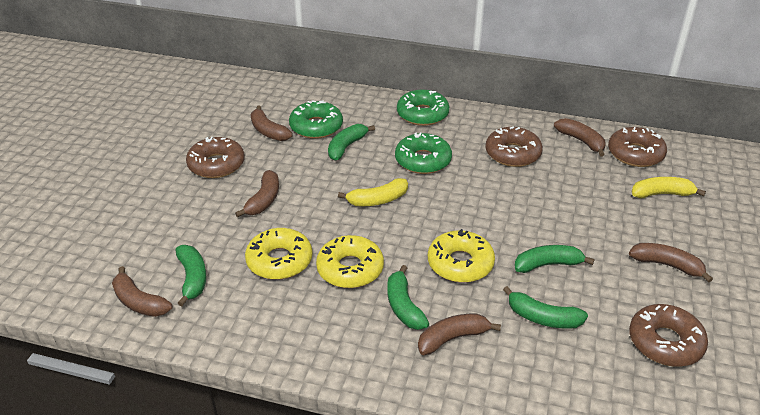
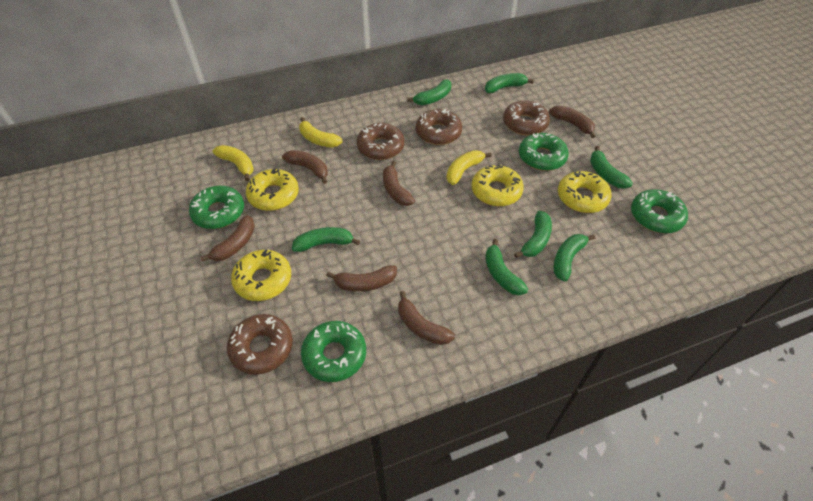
green banana: [176,245,206,306] [328,124,375,161] [387,265,429,330] [503,286,588,329] [514,245,594,273] = 5 -> [292,227,360,252] [407,79,451,105] [485,73,534,93] [485,239,528,295] [514,211,552,258] [554,234,595,281] [590,146,633,189] = 7
green donut: [289,100,343,139] [395,132,452,174] [397,89,449,126] = 3 -> [189,186,244,229] [301,321,366,382] [519,133,569,171] [631,189,688,233] = 4
yellow banana: [338,178,408,206] [631,177,706,198] = 2 -> [212,145,254,181] [299,117,343,148] [447,150,492,185] = 3
yellow donut: [245,228,312,280] [316,235,384,288] [428,229,495,283] = 3 -> [231,250,291,301] [246,168,299,211] [471,164,524,206] [558,171,612,213] = 4

